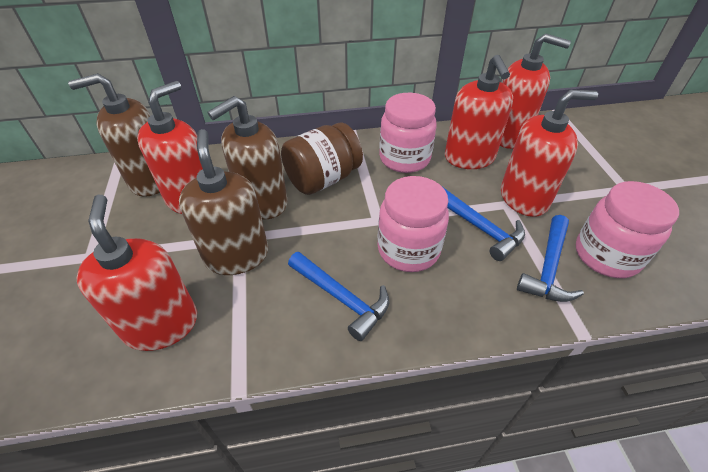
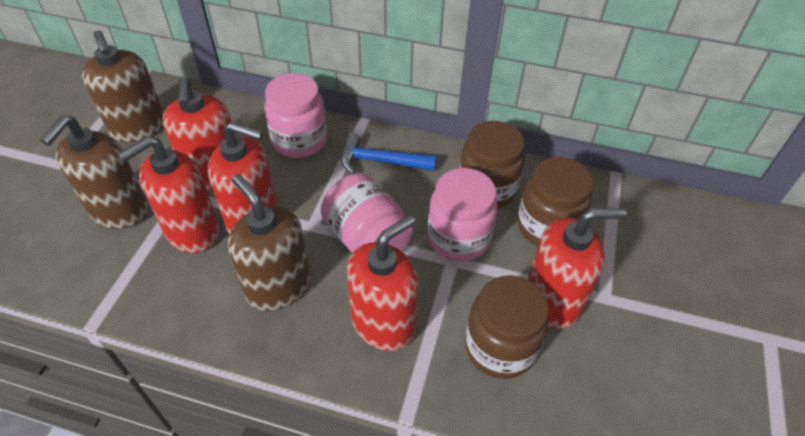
blue hammer: [288,252,389,341] [443,187,525,261] [517,215,584,302] = 3 -> [341,132,437,174] = 1
brown jar: [281,123,363,195] = 1 -> [459,121,525,209] [465,275,549,379] [517,157,593,246] = 3

